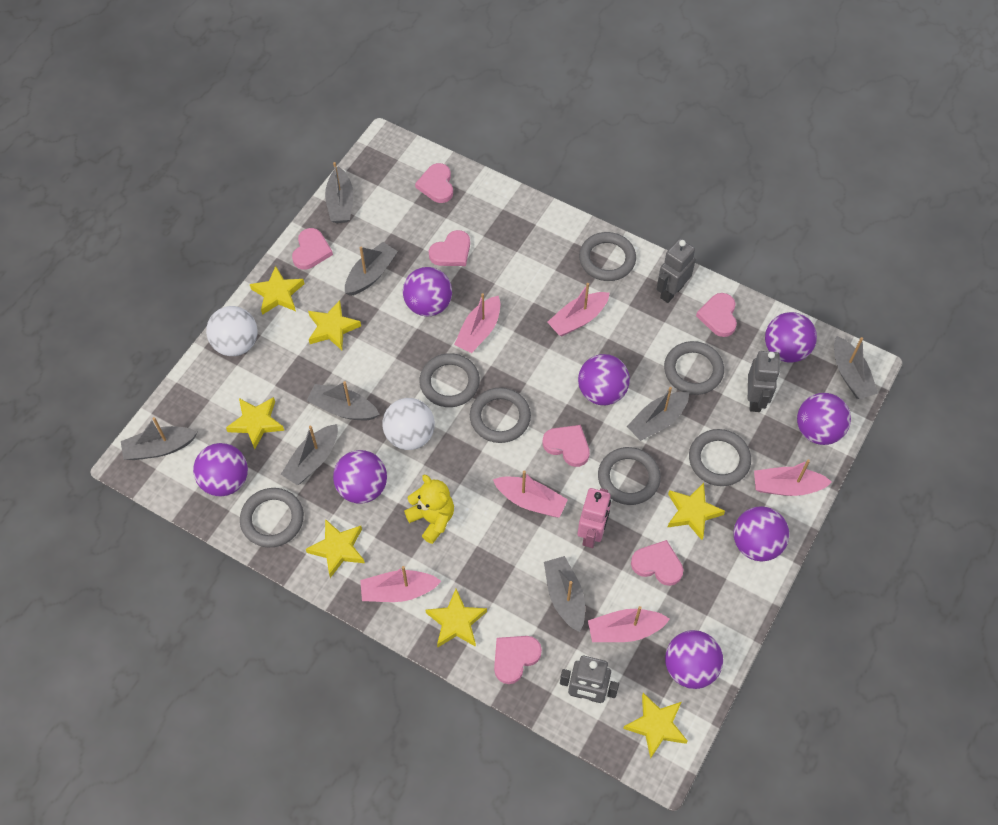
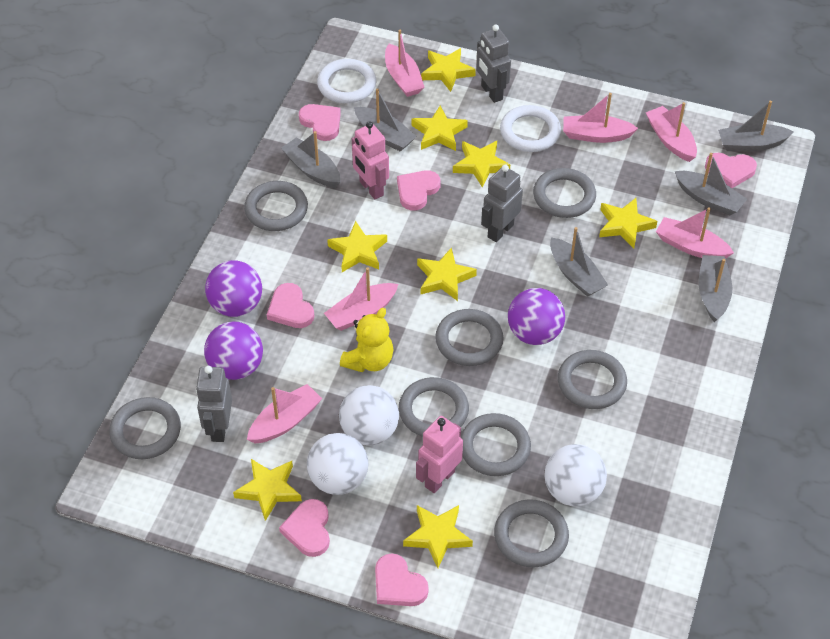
grey boat: [121,417,198,460] [281,424,338,485] [307,381,380,420] [325,162,353,223] [345,242,398,296] [544,556,585,632] [627,387,689,441] [834,336,878,399] = 8 -> [281,131,340,188] [354,88,417,152] [550,227,608,297] [675,153,747,216] [699,255,733,322] [718,101,793,151] = 6
grey ring: [240,488,304,547] [419,353,480,407] [470,387,531,443] [579,232,636,281] [598,447,661,505] [664,341,724,395] [689,429,751,486] = 7 -> [109,397,181,459] [244,181,308,231] [399,377,469,437] [435,309,503,366] [461,413,531,476] [494,499,569,567] [533,168,596,218] [558,350,627,409] = 8
pink heart: [292,228,333,270] [415,163,453,203] [429,230,470,266] [494,636,542,684] [543,425,590,467] [631,540,683,586] [696,293,737,337] = 7 -> [267,283,314,328] [279,499,330,557] [299,104,341,141] [375,553,429,606] [397,170,440,211] [705,153,757,188] = 6
pink robot: [578,488,611,548] = 1 -> [352,121,389,199] [416,416,463,493] = 2
purple ball: [193,443,248,497] [333,450,387,504] [403,267,452,316] [578,354,630,405] [665,630,723,689] [733,506,789,561] [765,312,817,363] [797,393,851,445] = 8 -> [204,321,263,380] [205,260,262,317] [508,288,565,345] = 3
white ball: [206,306,258,356] [382,398,435,450] = 2 -> [307,433,368,495] [339,385,399,446] [544,444,607,506] = 3
white ring: none = 0 -> [317,59,376,103] [500,105,561,152] = 2
yellow star: [226,397,284,449] [250,266,304,315] [306,519,365,578] [308,300,361,350] [426,589,487,647] [623,693,687,759] [667,483,725,540] = 7 -> [233,459,302,521] [327,221,387,272] [403,505,473,568] [411,106,468,151] [417,247,477,301] [421,48,476,92] [453,141,510,188] [599,198,657,248] = 8

